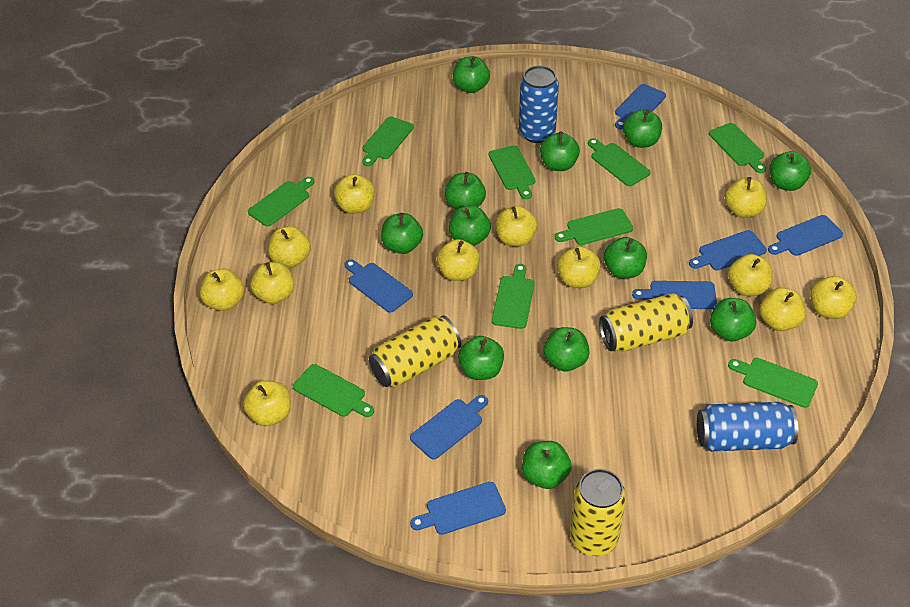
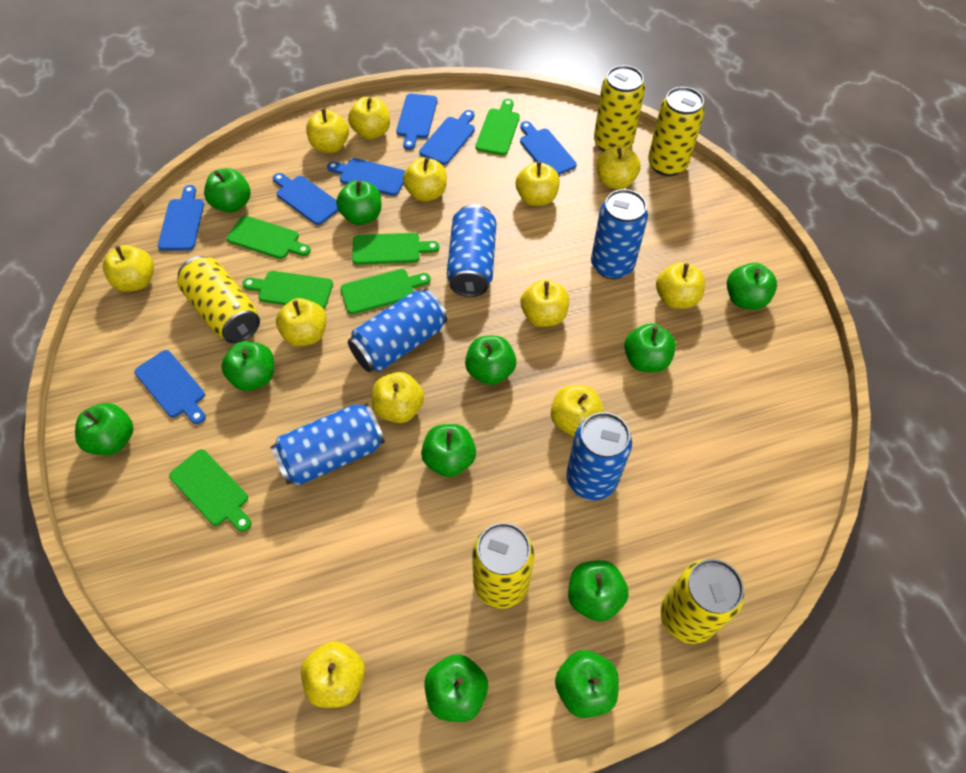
blue can: [519,66,559,143] [697,402,798,451] = 2 -> [271,403,385,485] [348,289,448,372] [447,204,496,297] [566,412,632,500] [591,189,648,279] = 5
green apple: [381,213,423,254] [445,172,486,210] [449,206,491,246] [453,56,490,93] [458,336,504,380] [522,441,572,489] [540,132,580,171] [543,327,590,372] [604,237,647,279] [623,109,662,148] [710,298,756,341] [770,151,811,191] = 12 -> [75,403,133,455] [204,168,250,213] [221,341,274,391] [336,180,381,225] [421,424,476,477] [424,654,488,722] [465,336,516,385] [555,650,619,718] [568,560,629,622] [624,323,676,372] [727,263,777,310] = 11
green cutting board: [248,177,315,227] [293,364,374,417] [362,117,414,167] [489,145,535,199] [492,264,535,329] [555,208,633,245] [588,138,650,186] [709,123,766,173] [728,358,818,408] = 9 -> [169,449,252,532] [227,216,311,259] [242,271,333,309] [340,269,431,314] [352,233,439,265] [475,99,520,155] = 6
yellow can: [369,315,461,388] [570,469,626,556] [599,293,693,352] = 3 -> [177,256,260,344] [472,523,534,609] [594,65,645,152] [648,87,705,176] [661,559,744,644] = 5

